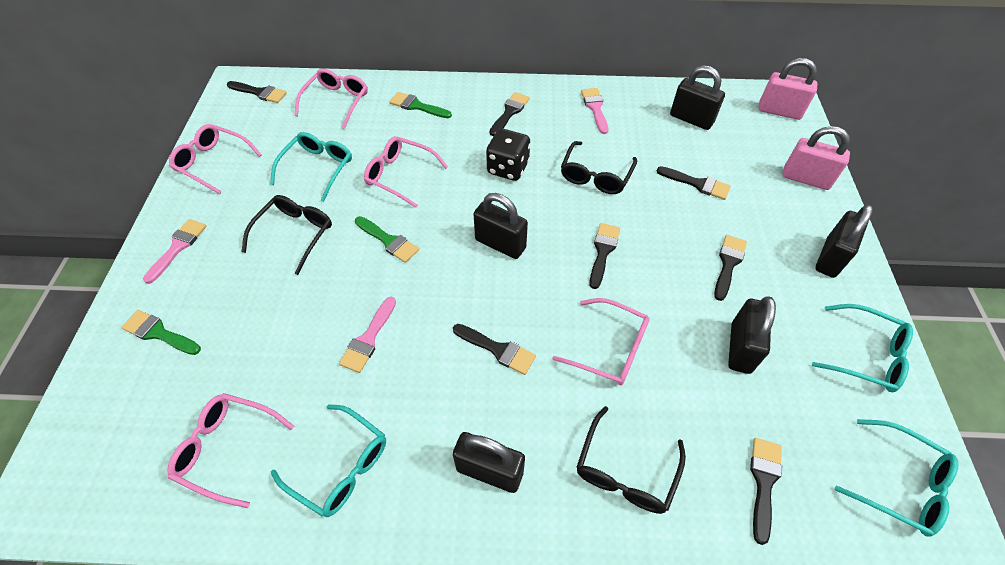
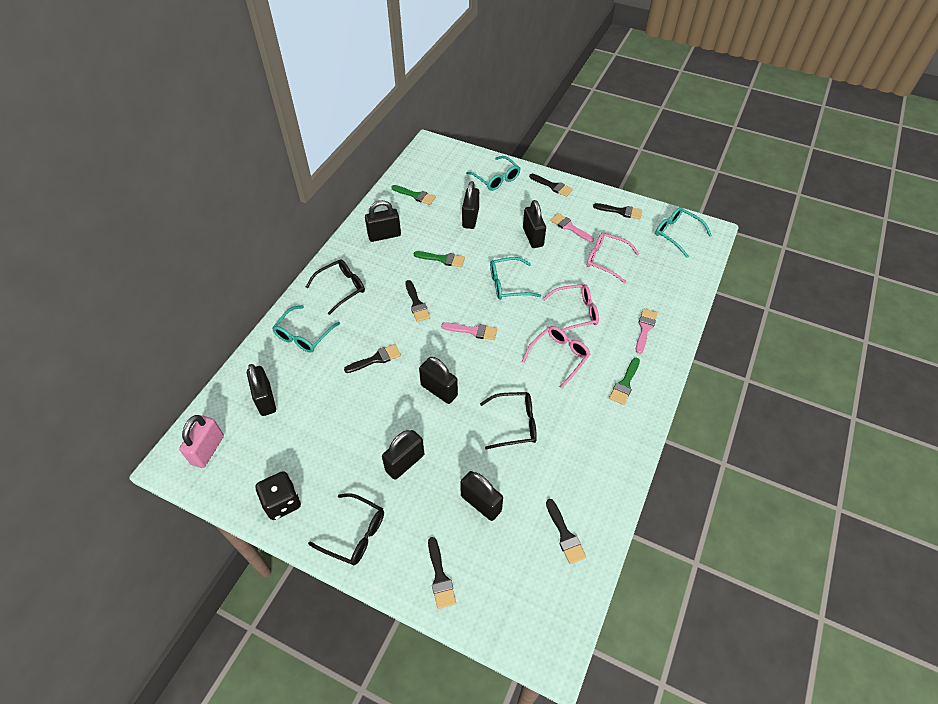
black brush: [227,81,287,103] [453,324,536,375] [489,92,530,136] [589,223,620,289] [657,166,731,200] [714,235,747,301] [750,438,782,545] = 7 -> [344,344,401,373] [405,280,430,322] [428,537,456,609] [529,174,573,197] [546,499,586,564] [593,203,642,219] = 6
black padlock: [453,432,525,493] [474,193,528,259] [670,65,725,130] [728,297,776,374] [815,205,873,278] = 5 -> [247,364,276,416] [365,200,401,242] [382,430,424,480] [419,357,458,404] [460,471,503,521] [462,181,479,229] [523,200,546,248] = 7
pink glasses: [167,393,294,508] [169,124,262,194] [295,69,368,129] [364,136,448,208] [552,298,650,385] = 5 -> [522,326,591,389] [542,284,599,331] [587,232,639,283] = 3
pink padlock: [758,58,818,120] [782,126,850,190] = 2 -> [179,415,224,468] = 1

